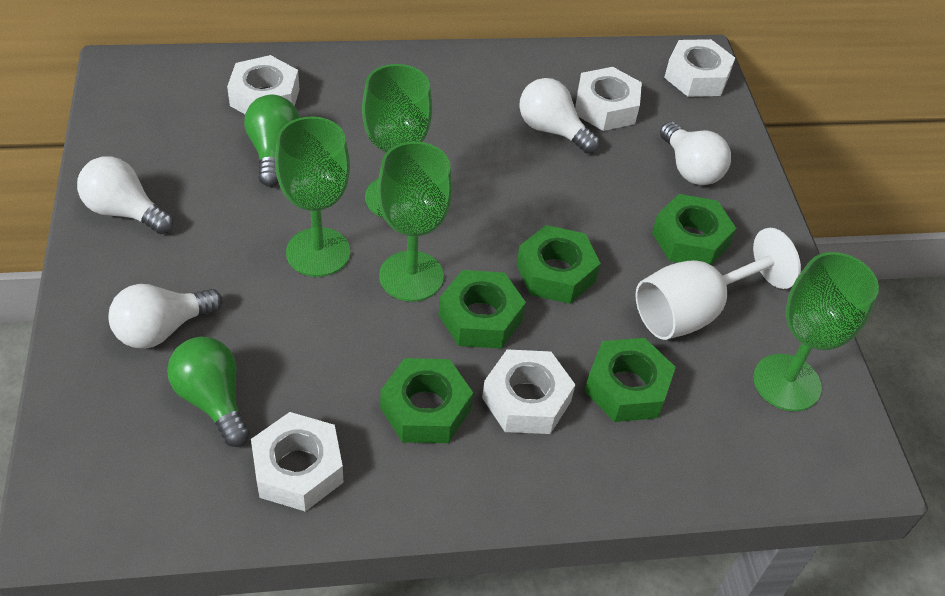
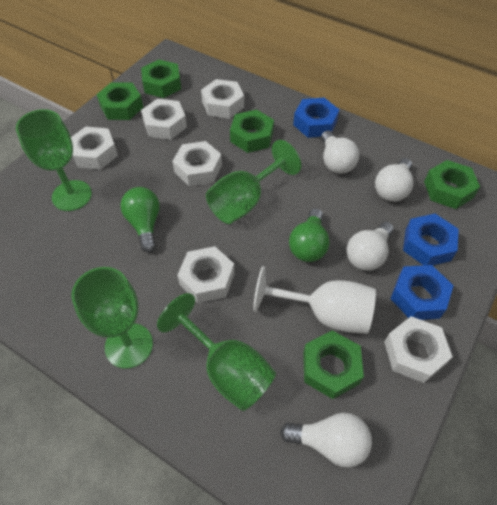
blue nut: none = 0 -> [293,98,339,138] [390,265,453,320] [403,214,459,265] = 3
white nut: [227,55,299,114] [251,412,343,512] [482,349,575,434] [575,67,642,131] [664,39,735,97] = 5 -> [71,127,118,170] [141,99,187,140] [172,141,222,186] [177,246,235,303] [201,79,244,119] [384,316,453,383] = 6

